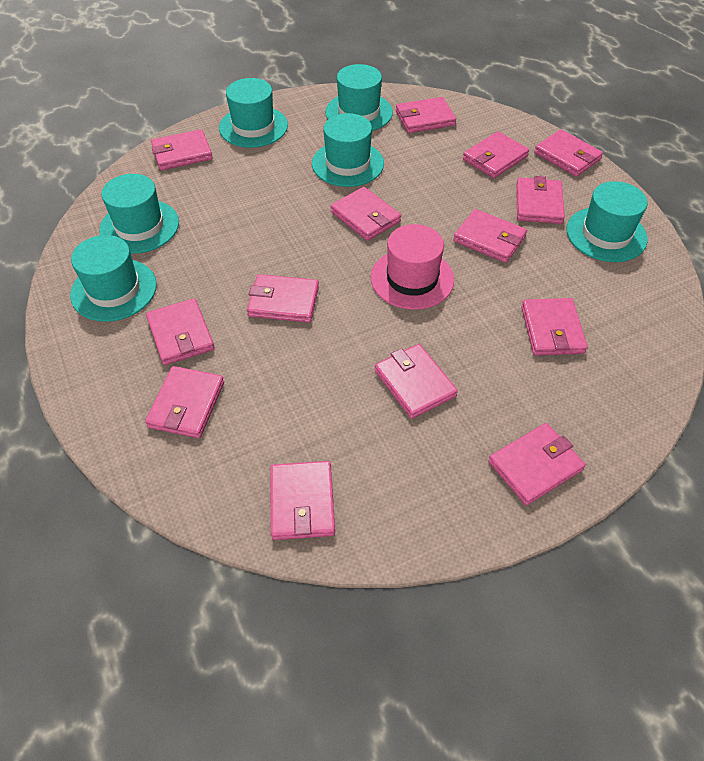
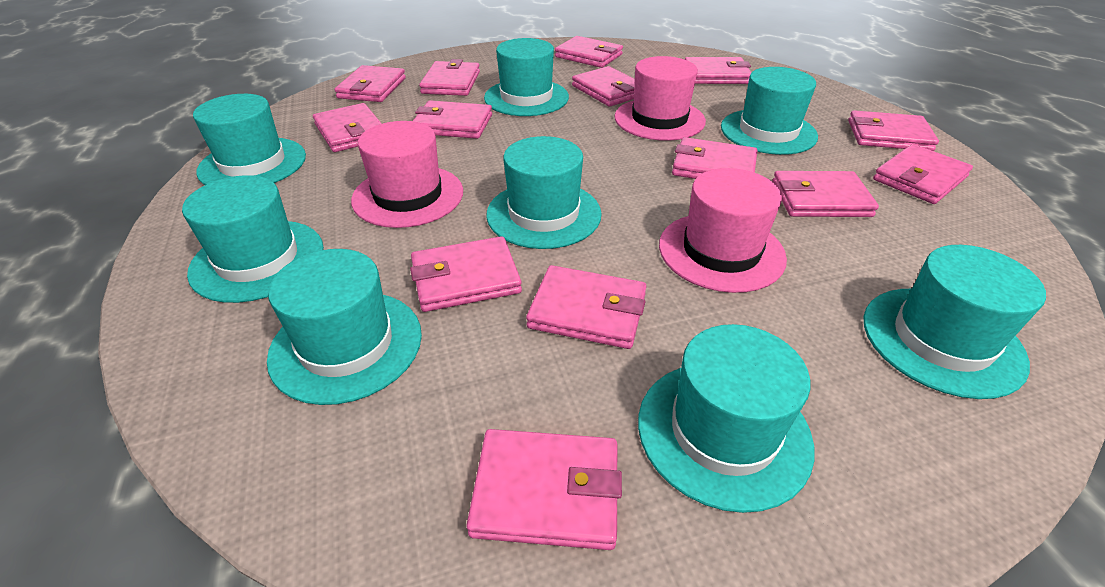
pink hat: [371,224,454,310] = 1 -> [351,121,463,228] [614,56,706,141] [659,168,787,293] = 3
turquoise hat: [70,235,157,322] [99,174,179,254] [219,78,288,148] [312,113,384,187] [325,64,393,131] [566,181,648,262] = 6 -> [182,175,324,303] [193,94,306,185] [267,249,422,405] [484,38,569,116] [486,136,602,249] [638,324,815,513] [721,67,818,155] [864,245,1046,399] = 8

